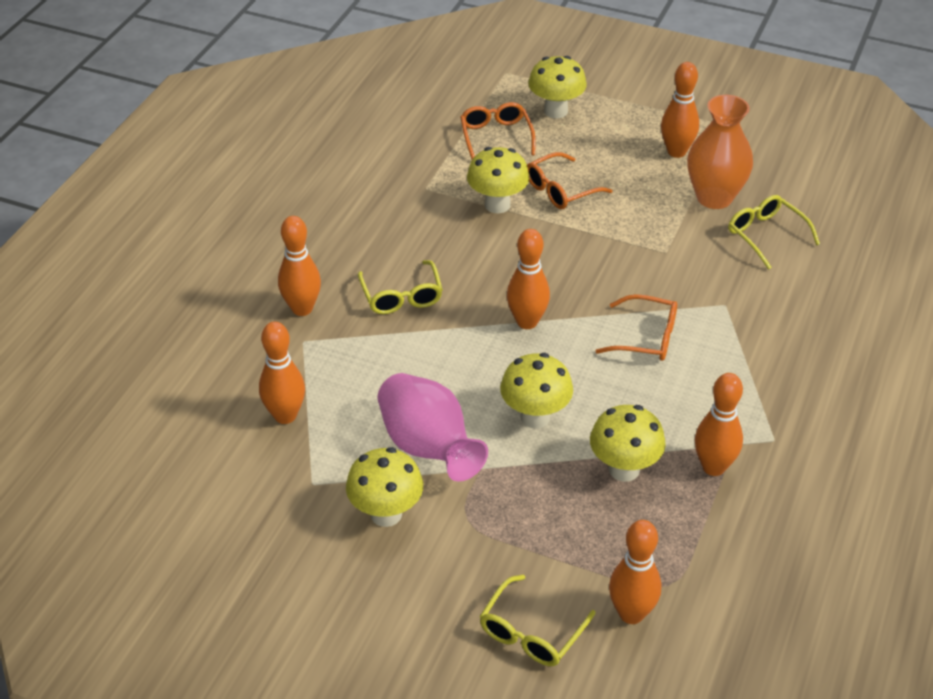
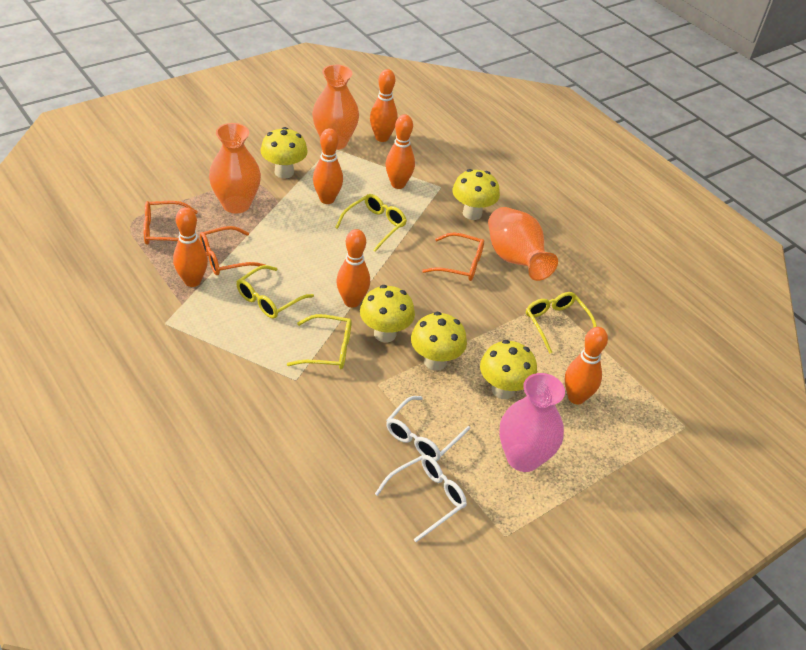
orange vase: [687,95,753,209] = 1 -> [209,123,261,214] [312,64,359,150] [488,207,558,281] = 3
white glasses: none = 0 -> [375,455,467,542] [386,396,470,461] = 2
yellow glasses: [358,260,443,314] [479,575,596,666] [728,195,820,270] = 3 -> [236,265,314,319] [287,314,352,369] [335,194,407,252] [526,292,597,354] = 4

